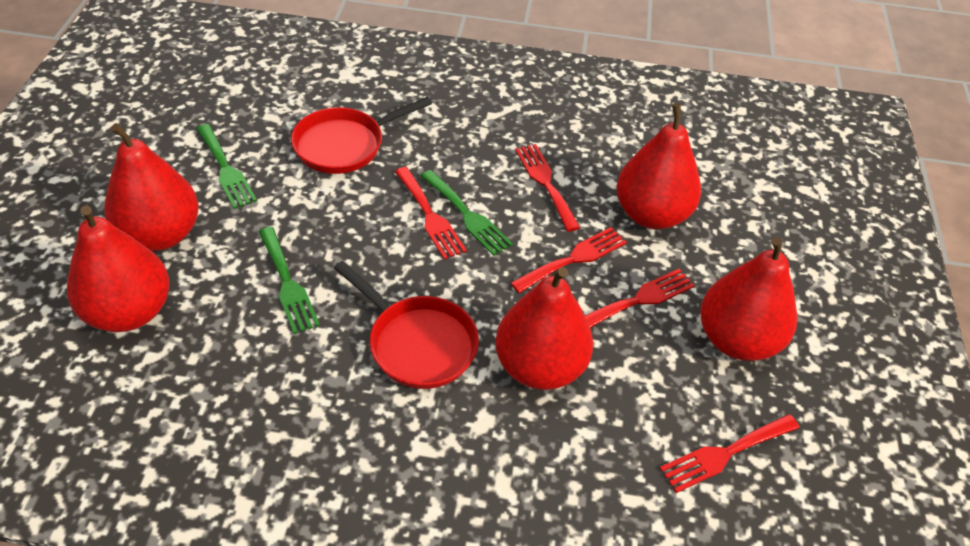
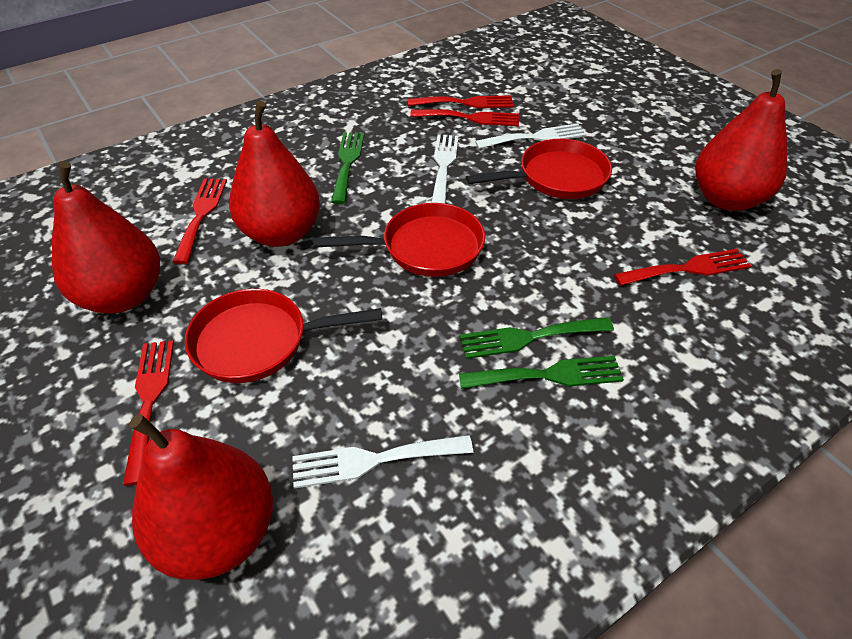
red pan: [291,97,432,174] [334,261,479,389] = 2 -> [185,289,382,383] [313,203,485,277] [466,139,612,199] = 3
red pear: [67,206,170,332] [104,123,199,251] [495,267,593,390] [616,103,701,229] [700,237,797,361] = 5 -> [52,161,160,313] [129,414,273,580] [229,101,320,247] [695,69,787,211] = 4
white fork: none = 0 -> [292,435,473,488] [431,134,458,204] [475,123,587,149] = 3

